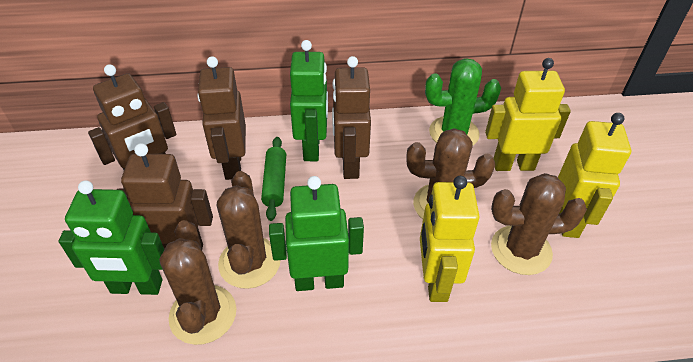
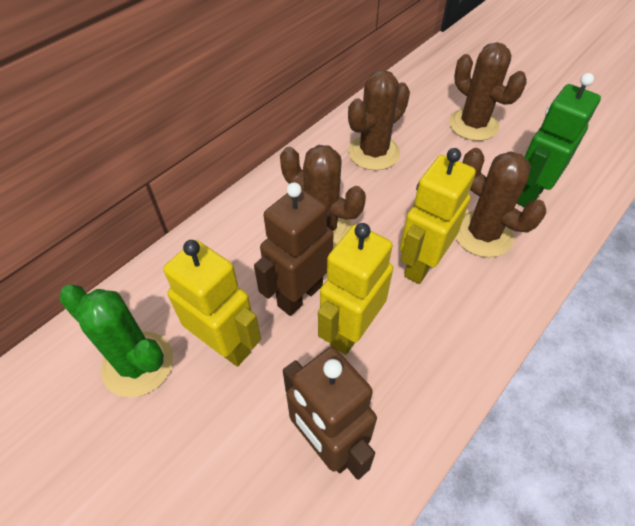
brown robot: [88,64,176,170] [117,143,213,249] [197,56,246,180] [332,56,371,179] = 4 -> [254,182,334,316] [283,347,377,480] = 2
green robot: [59,180,164,295] [269,176,364,291] [290,40,328,161] = 3 -> [517,73,601,207] = 1
green rolling pin: [261,137,286,221] = 1 -> none = 0

